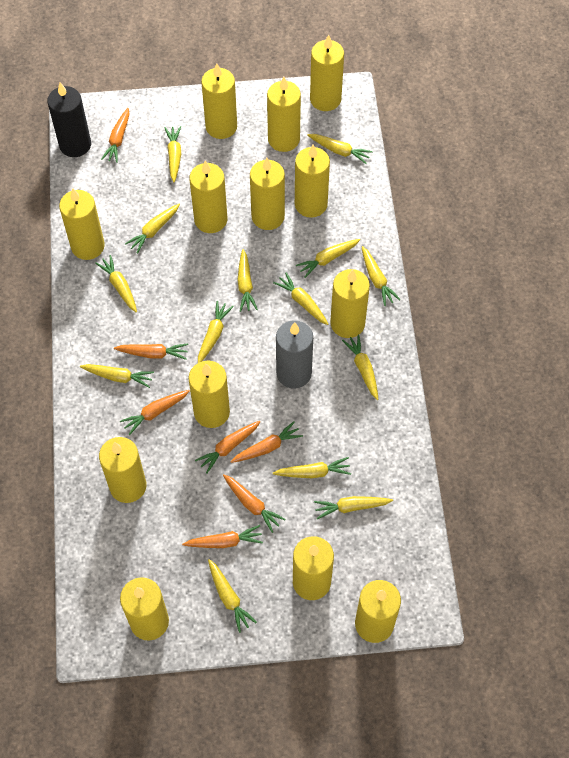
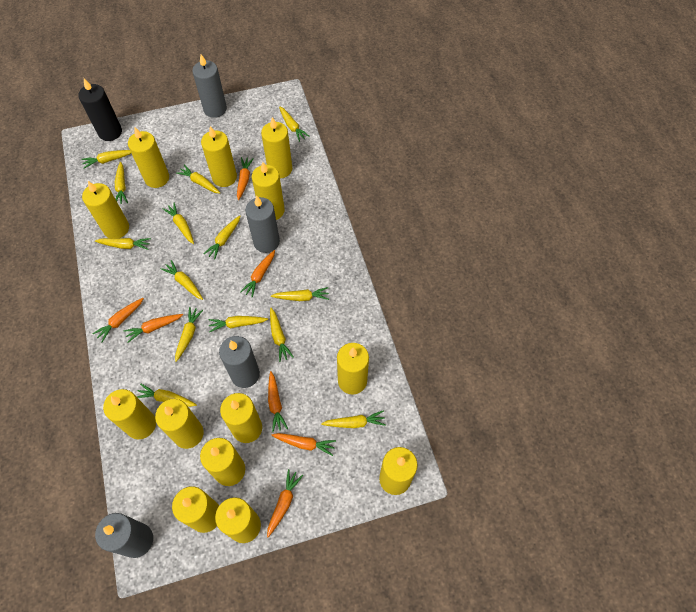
grey candle: [276,320,313,389] = 1 -> [95,513,153,558] [192,54,227,118] [219,336,260,388] [245,196,280,253] = 4

